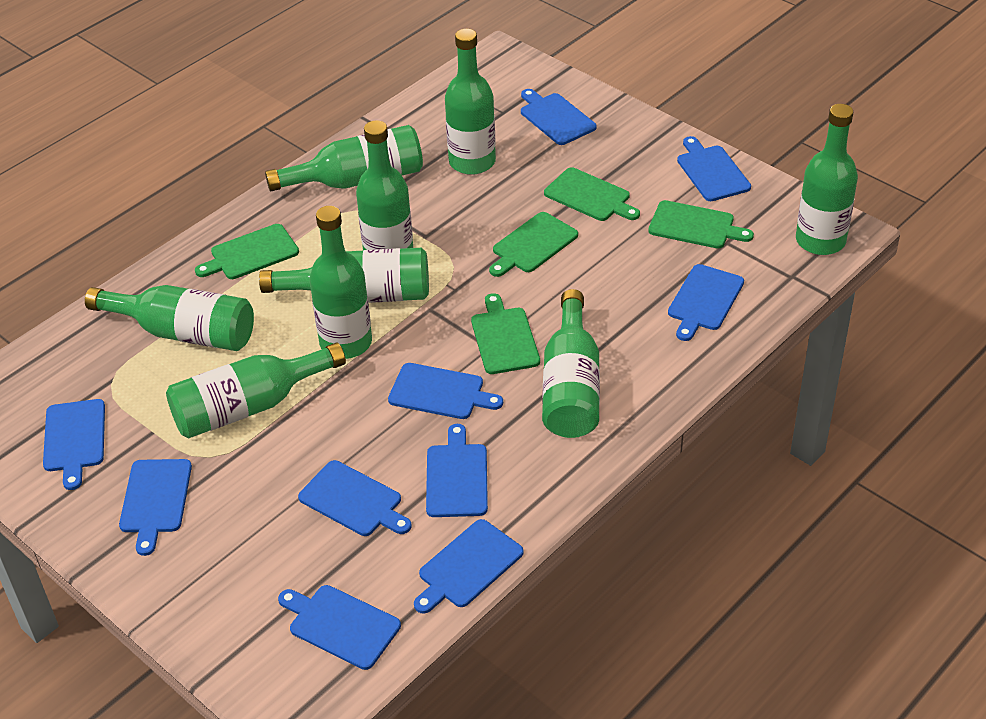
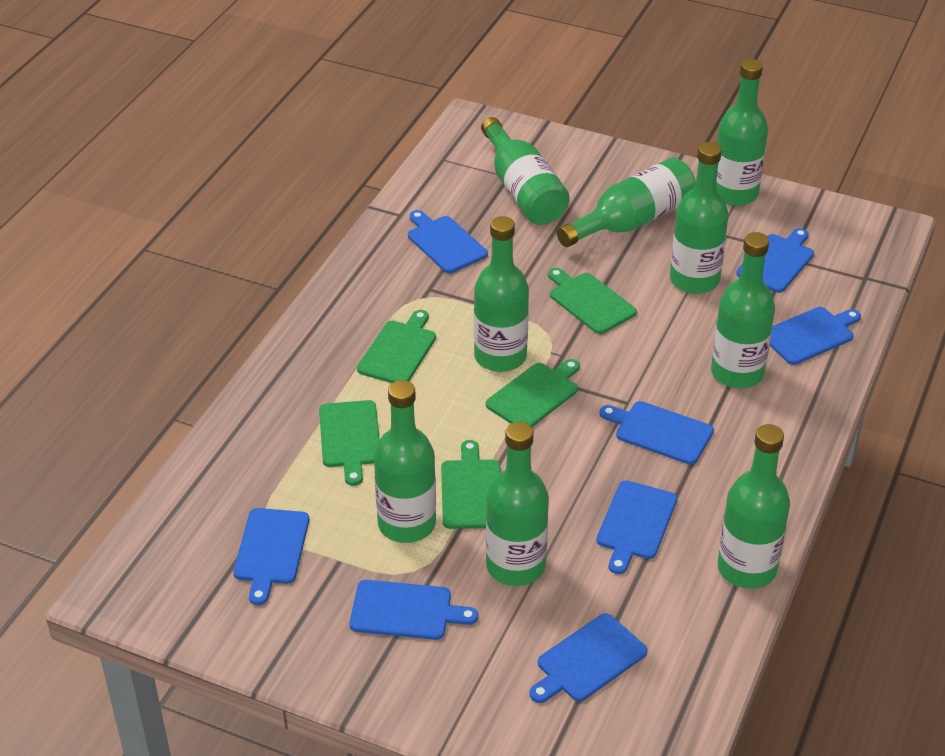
blue cutting board: [43,399,105,490] [119,459,192,556] [278,585,401,670] [298,460,412,536] [388,363,503,419] [414,519,524,614] [426,424,488,517] [521,89,597,145] [668,264,744,341] [677,136,751,201] = 10 -> [233,508,309,605] [349,580,478,640] [408,210,488,273] [529,613,647,703] [596,480,677,574] [599,401,714,465] [736,228,814,293] [770,307,861,365] = 8

